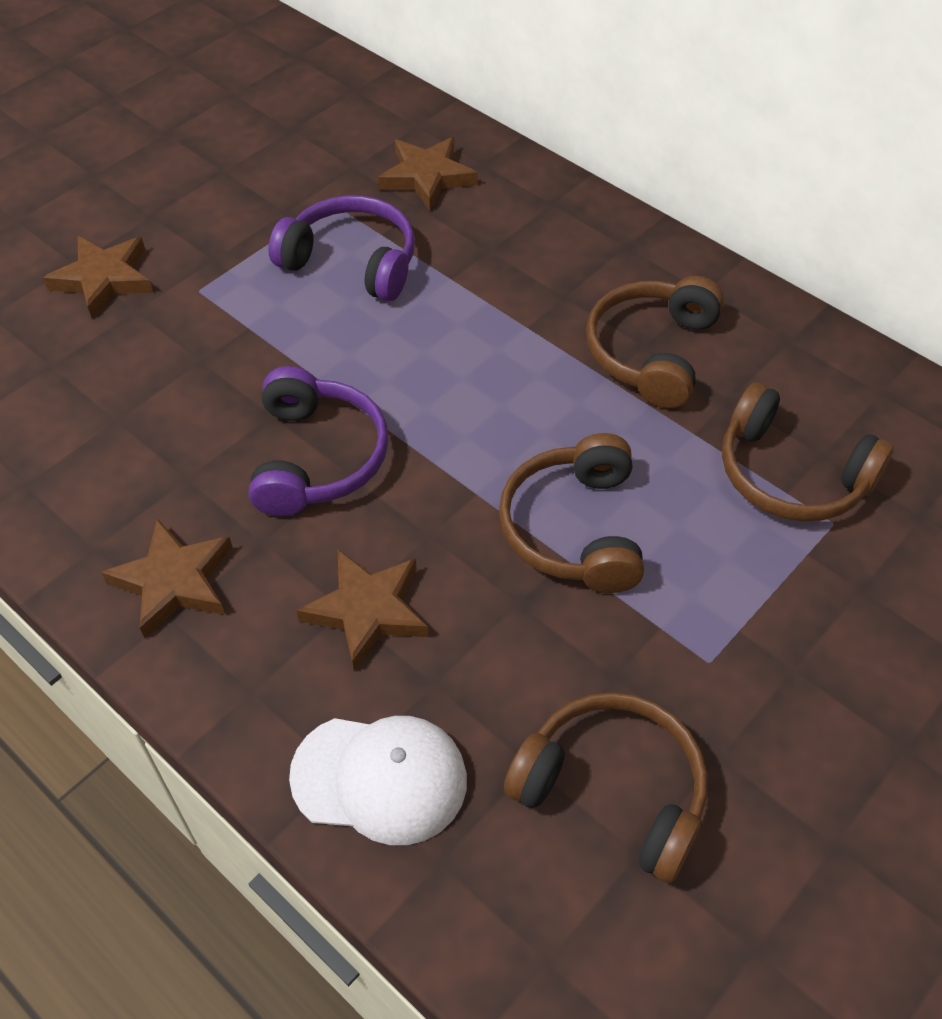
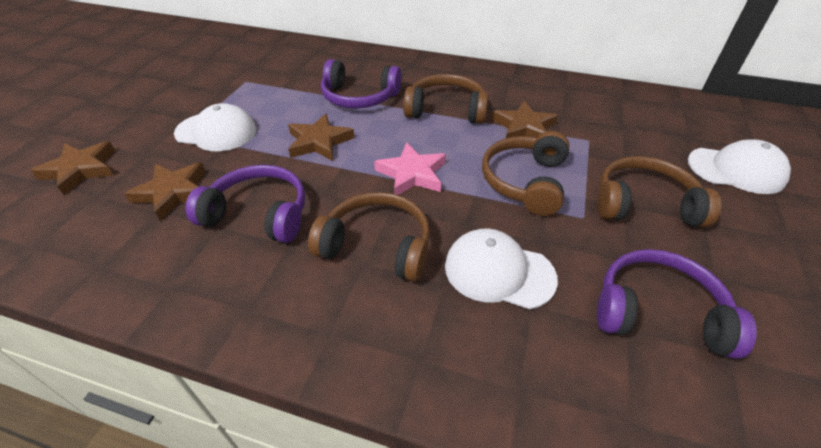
pink star: none = 0 -> [374,142,446,195] = 1
purple headphones: [249,366,389,516] [268,195,415,301] = 2 -> [185,165,305,243] [321,59,401,108] [597,249,757,359] = 3
white cap: [289,716,467,845] = 1 -> [174,103,256,152] [445,229,558,309] [688,139,791,194] = 3

